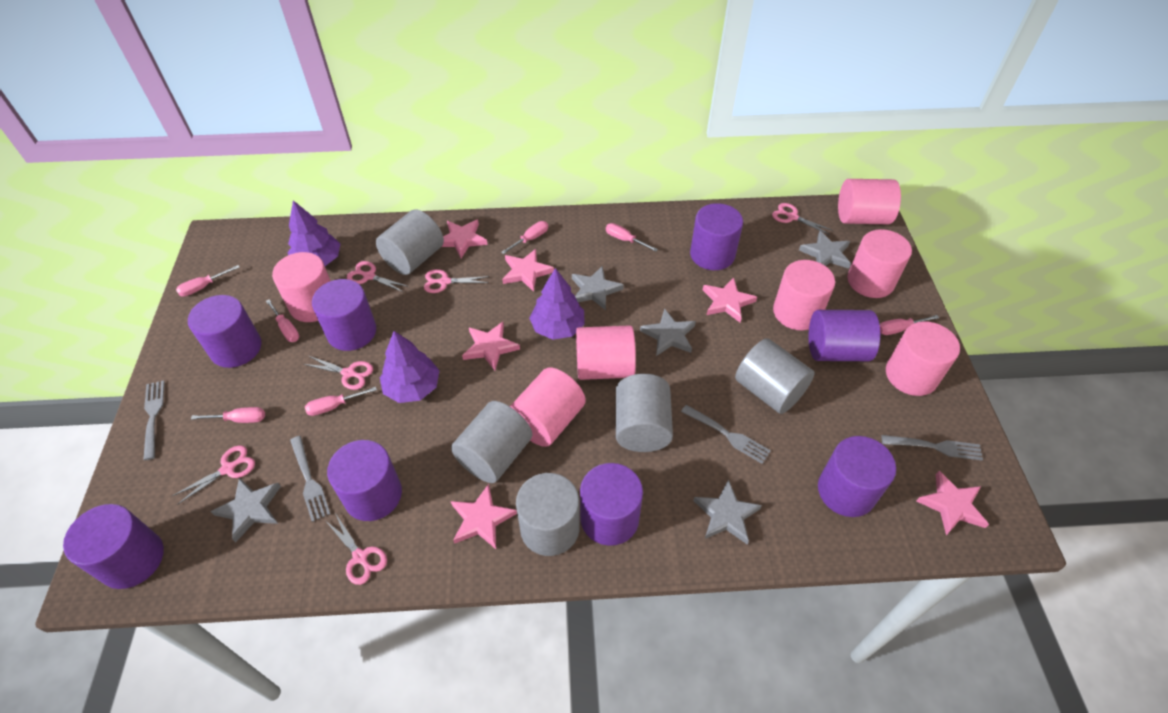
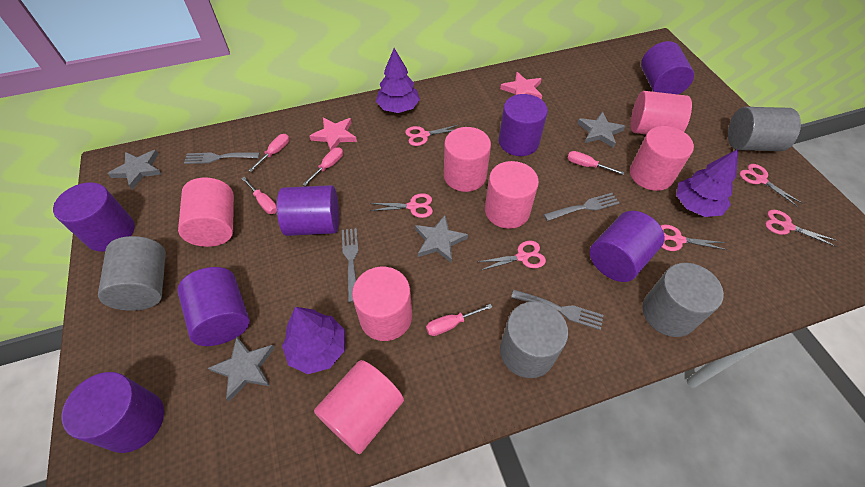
grey cylinder: [376,209,444,275] [451,401,532,483] [516,473,580,556] [616,374,673,452] [735,338,815,414] = 5 -> [98,236,166,311] [500,301,568,378] [642,263,724,337] [728,107,801,151] = 4
grey star: [210,478,281,542] [572,266,624,310] [640,308,696,356] [693,479,762,544] [799,231,851,269] = 5 -> [108,150,161,190] [208,336,275,402] [415,215,468,263] [577,111,625,148] = 4
pink screwdriver: [176,265,240,297] [191,407,265,423] [266,299,299,342] [305,387,377,416] [501,221,548,254] [606,223,658,252] [880,315,939,335] = 7 -> [241,177,277,214] [248,134,289,172] [302,147,343,186] [426,304,493,336] [568,151,625,175] = 5
pink star: [442,220,487,258] [451,484,517,549] [462,322,520,370] [502,249,554,292] [703,277,757,322] [917,471,989,535] = 6 -> [310,117,357,151] [500,72,542,100] = 2
purple cylinder: [63,504,164,589] [188,295,261,368] [312,279,376,351] [327,440,402,521] [580,463,643,546] [690,203,743,270] [809,310,880,361] [818,436,896,517] = 8 -> [53,182,135,251] [62,372,164,453] [177,267,250,346] [277,185,339,236] [499,94,548,156] [590,211,664,282] [641,41,694,95] = 7

